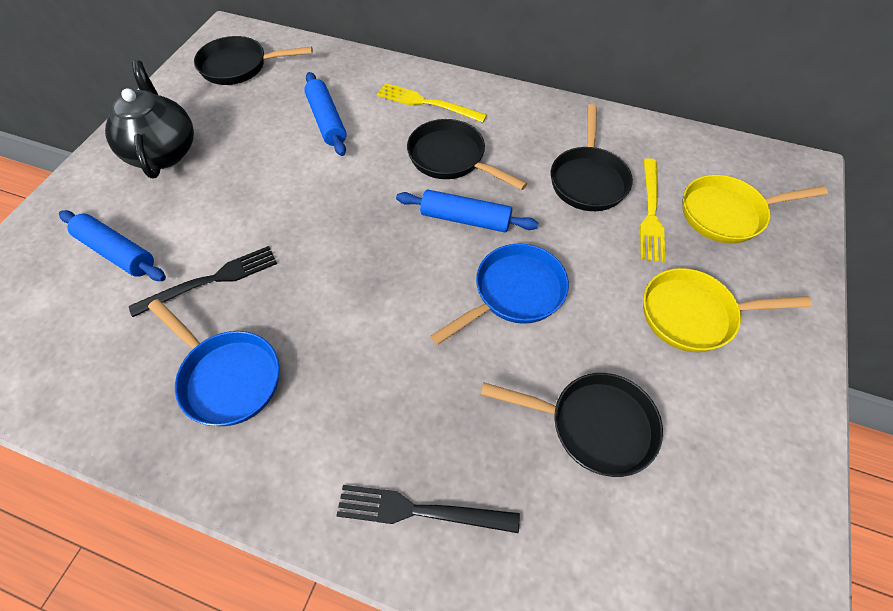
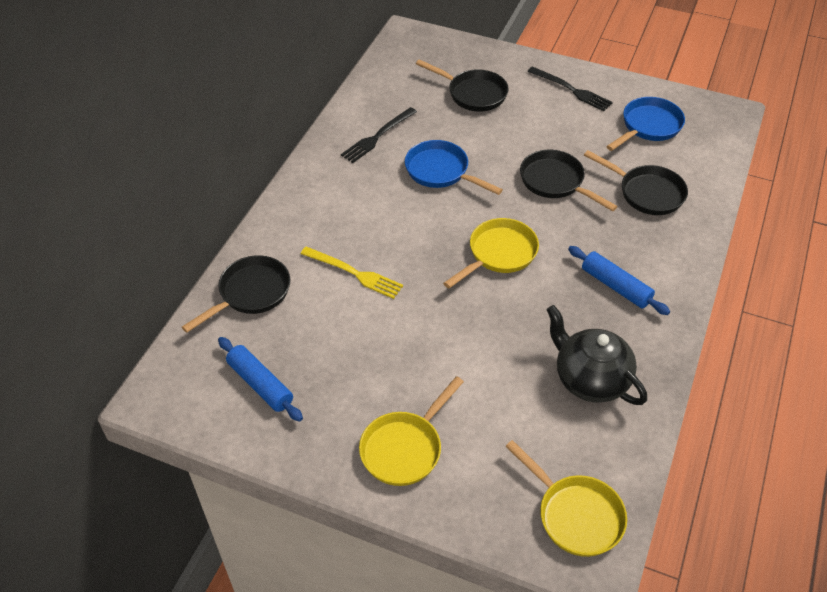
blue rolling pin: [59,210,166,281] [304,72,347,156] [396,189,538,232] = 3 -> [218,337,303,422] [568,246,670,315] = 2
yellow fork: [377,83,487,123] [640,158,666,263] = 2 -> [301,246,403,299] = 1
yellow pan: [643,268,812,352] [682,175,828,244] = 2 -> [359,376,464,486] [443,218,539,288] [505,440,627,557] = 3

